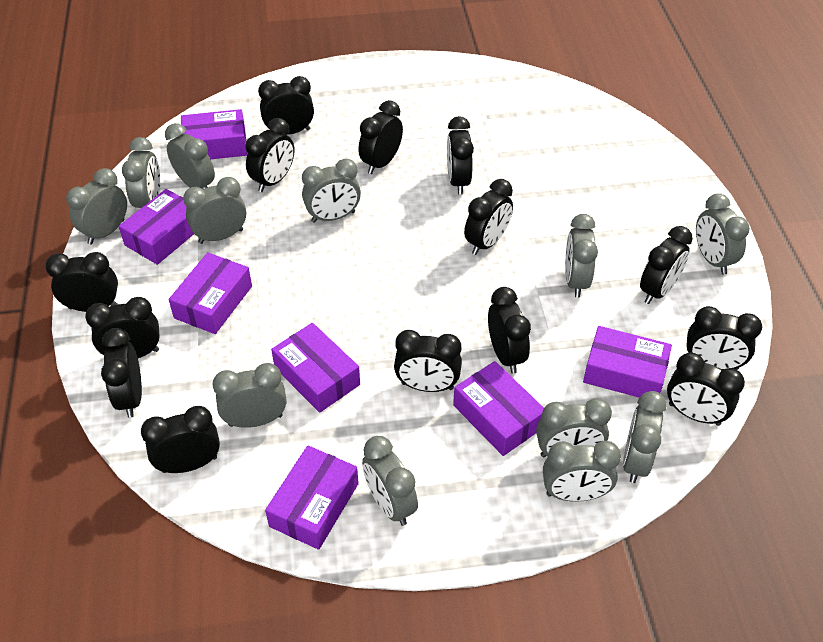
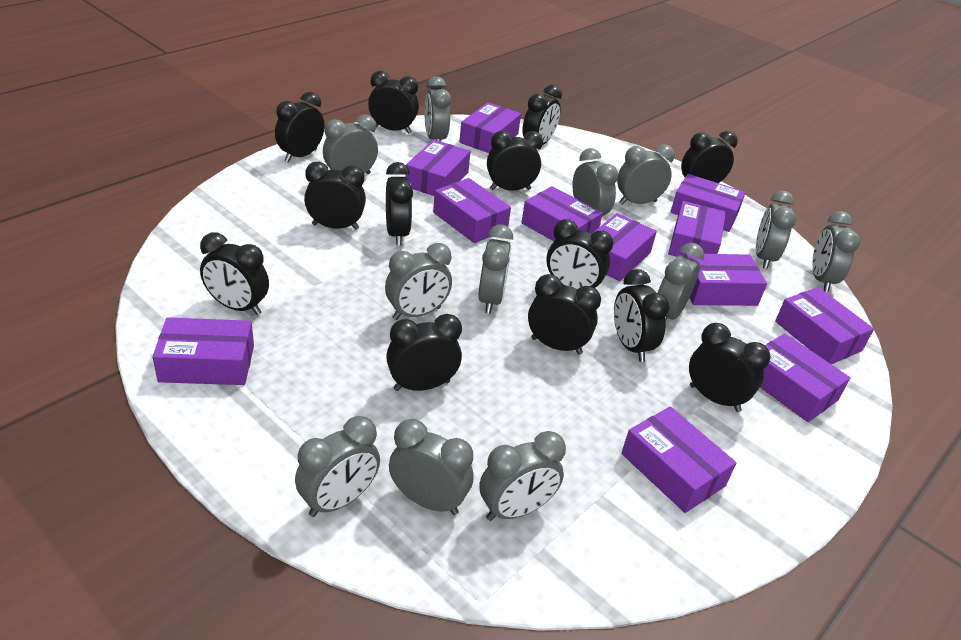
black clock: [45,252,118,312] [85,297,160,358] [101,328,142,418] [141,406,220,473] [245,118,294,192] [258,76,314,135] [358,100,403,174] [394,330,462,392] [447,116,474,195] [464,179,513,255] [488,287,531,374] [640,226,693,304] [667,353,745,426] [686,306,762,370] = 14 -> [200,232,269,315] [275,92,324,163] [304,162,366,230] [368,71,419,134] [386,162,413,245] [386,314,462,391] [487,131,543,191] [522,85,562,145] [528,274,601,354] [546,219,613,289] [614,269,669,362] [681,131,738,183] [689,323,770,412] = 13
purple box: [118,189,194,265] [168,252,252,334] [181,109,247,159] [265,445,359,550] [271,323,360,413] [453,361,544,456] [583,326,672,398] = 7 -> [152,317,254,385] [405,140,471,196] [433,178,511,243] [459,102,521,153] [521,186,603,241] [593,213,657,281] [621,406,736,513] [668,201,726,257] [670,174,746,232] [685,254,767,306] [760,333,850,422] [775,287,874,364] = 12

